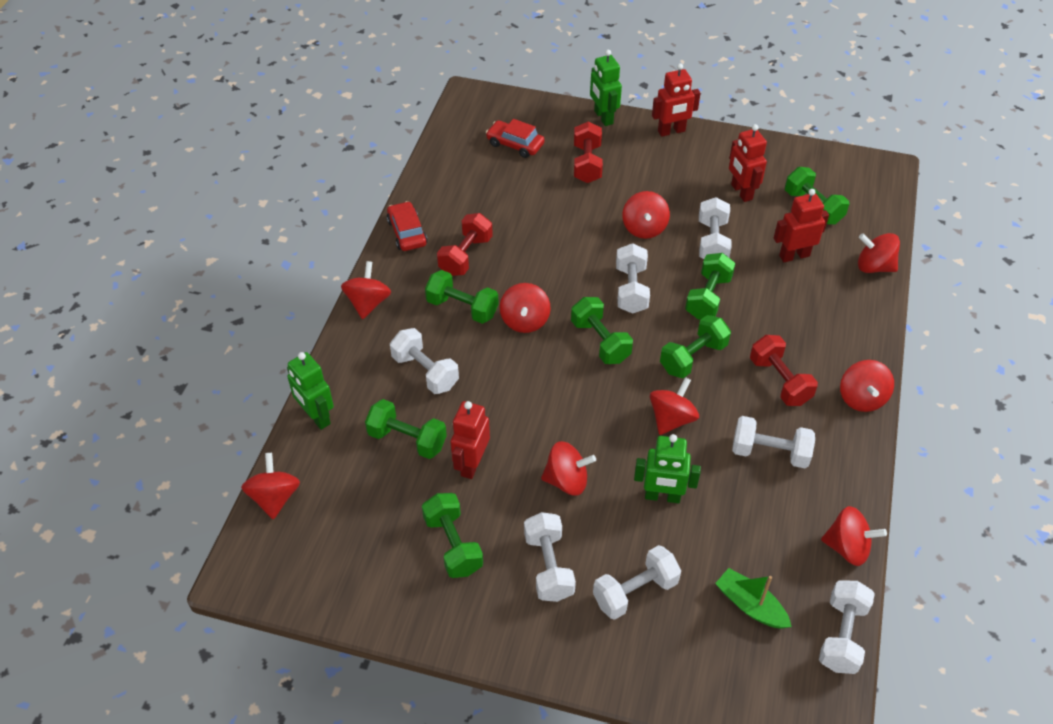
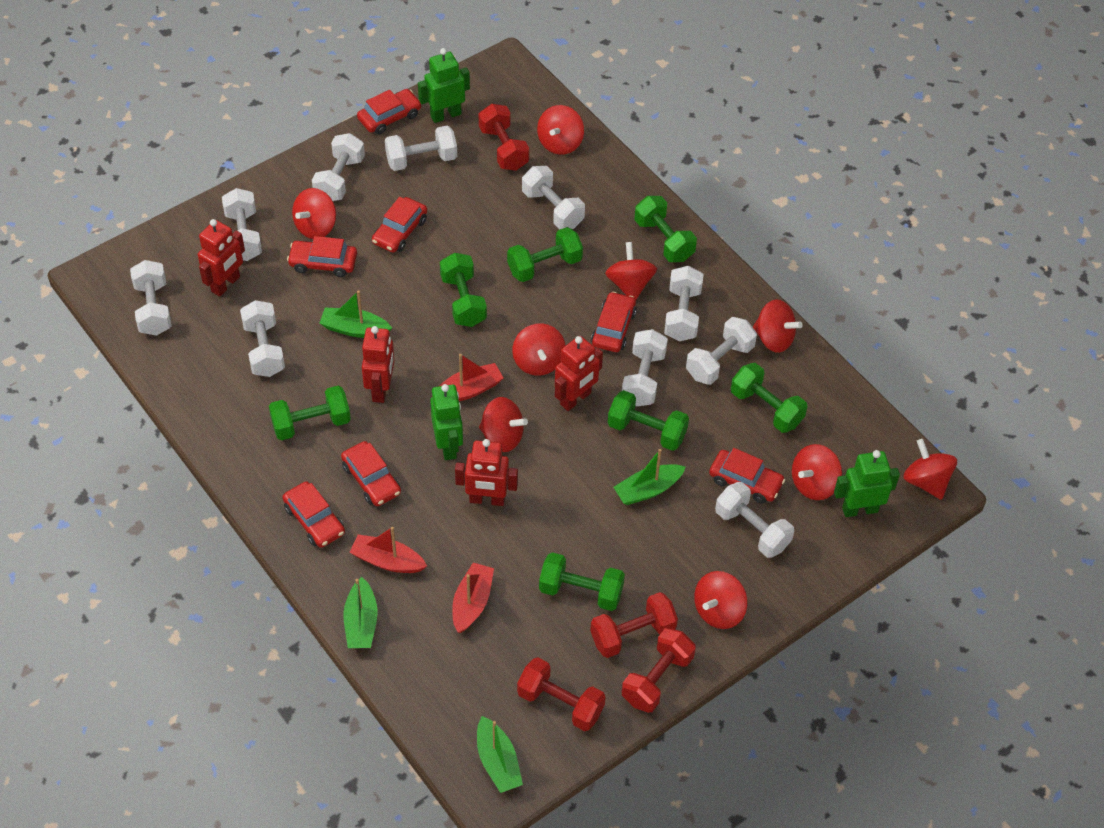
green boat: [715,568,792,629] = 1 -> [320,290,392,338] [344,577,378,648] [477,716,523,793] [614,449,685,505] = 4
red boat: none = 0 -> [350,527,427,573] [439,354,504,401] [452,563,494,633] = 3
red car: [387,201,428,251] [486,119,545,158] = 2 -> [283,481,345,548] [287,236,357,277] [341,441,401,506] [357,89,421,134] [372,197,427,253] [591,292,637,352] [709,448,785,504] = 7
red dumbbell: [437,213,493,276] [574,121,603,183] [750,335,818,406] = 3 -> [479,104,529,171] [517,658,606,731] [590,592,678,658] [622,628,696,713] = 4
white dumbbell: [390,328,459,394] [524,512,576,602] [593,545,681,620] [616,243,650,314] [699,197,732,259] [732,416,815,468] [819,580,875,674] = 7 -> [130,260,172,336] [222,188,262,261] [240,300,285,377] [312,133,365,201] [385,126,457,171] [522,166,585,230] [622,329,668,407] [664,266,704,341] [686,317,757,385] [715,482,794,558] = 10

